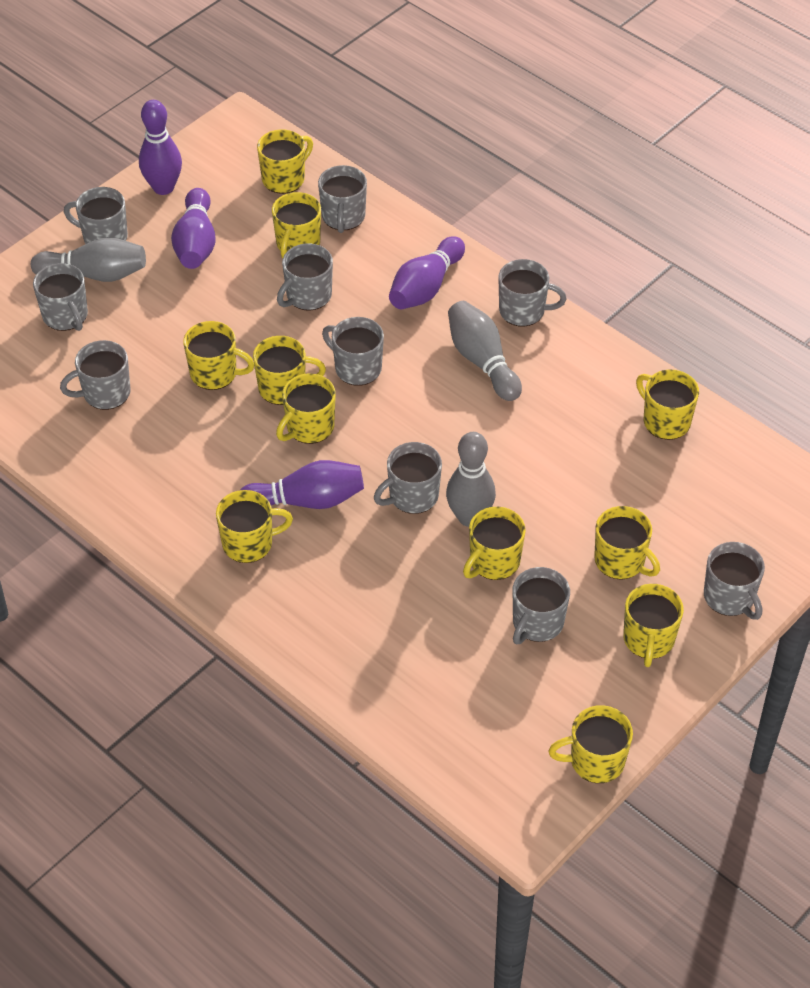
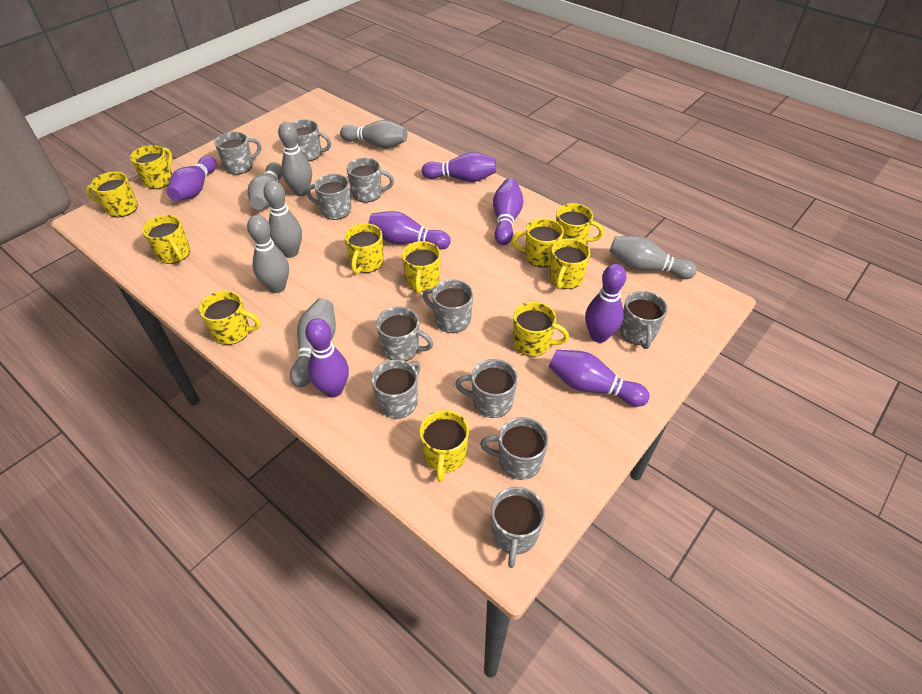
grey bowling pin: [31,237,146,282] [446,432,496,527] [448,301,522,401] = 3 -> [247,215,289,293] [248,162,282,210] [263,180,302,258] [278,122,312,196] [290,298,336,387] [340,120,407,148] [609,236,697,279] = 7
grey mug: [33,263,88,331] [60,340,131,410] [64,187,128,244] [277,243,333,311] [318,165,367,233] [322,317,384,386] [374,442,442,514] [499,259,567,327] [512,567,570,644] [704,542,765,620] = 10 -> [214,132,261,175] [292,120,331,161] [306,174,352,220] [347,158,394,203] [371,360,420,419] [376,307,433,361] [423,280,473,333] [455,359,518,418] [480,417,549,480] [491,487,545,568] [620,291,668,349] = 11
purple bowling pin: [139,100,182,195] [171,188,216,269] [239,460,364,509] [389,236,465,309] = 4 -> [167,156,217,201] [305,318,349,398] [368,211,451,250] [422,152,496,182] [493,178,524,245] [549,350,650,407] [585,264,627,343] = 7

